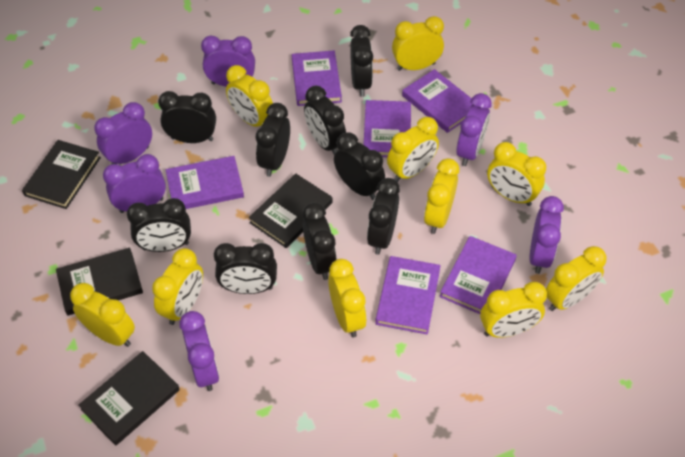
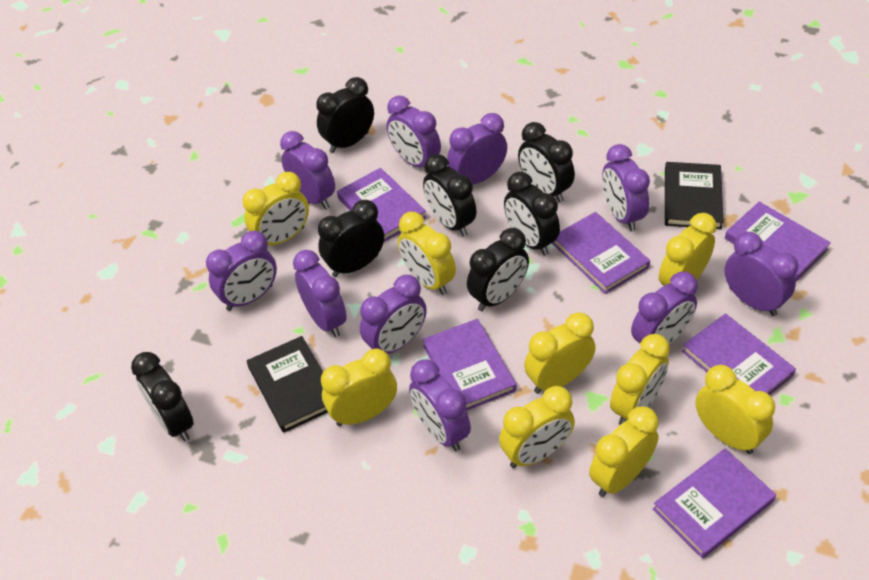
black book: [22,140,101,209] [56,248,143,316] [79,351,180,446] [249,173,333,248] = 4 -> [247,336,328,433] [665,162,724,229] = 2
black clock: [127,198,191,252] [158,91,216,143] [214,243,277,294] [256,103,290,177] [303,203,337,280] [304,86,346,155] [334,132,385,200] [350,25,373,97] [367,178,400,255] = 9 -> [131,352,194,441] [316,77,374,153] [318,200,384,277] [423,154,477,237] [467,228,529,311] [504,172,560,256] [518,122,575,202] = 7
purple clock: [94,102,152,164] [103,154,166,213] [179,311,219,391] [201,36,255,87] [456,93,492,166] [530,196,564,274] = 6 -> [206,231,277,311] [280,131,335,209] [293,250,347,337] [360,275,427,354] [386,96,441,167] [409,360,471,451] [447,113,507,184] [602,144,650,231] [631,272,698,348] [724,232,798,316] = 10
yellow clock: [70,283,135,347] [152,248,203,325] [226,65,273,127] [328,259,367,337] [387,117,439,182] [392,16,444,71] [424,158,459,234] [480,282,547,338] [487,142,546,206] [546,246,606,311] = 10 -> [243,172,309,245] [321,348,397,426] [398,212,456,295] [499,386,575,468] [524,312,596,394] [589,406,659,497] [610,334,670,425] [659,213,717,286] [695,365,775,454] = 9

